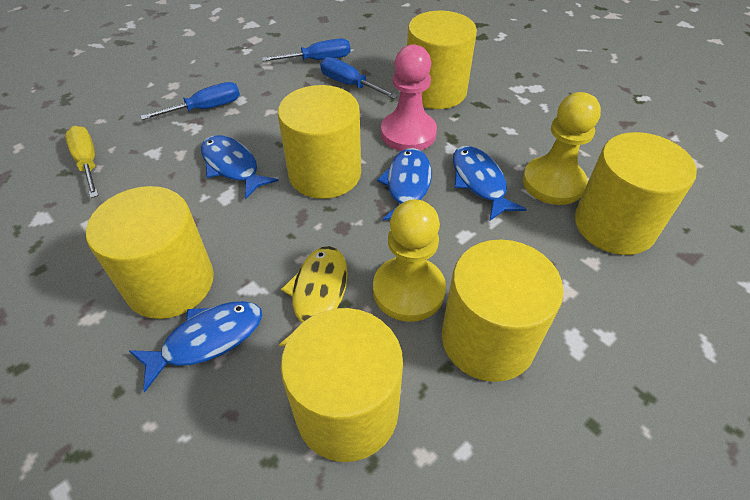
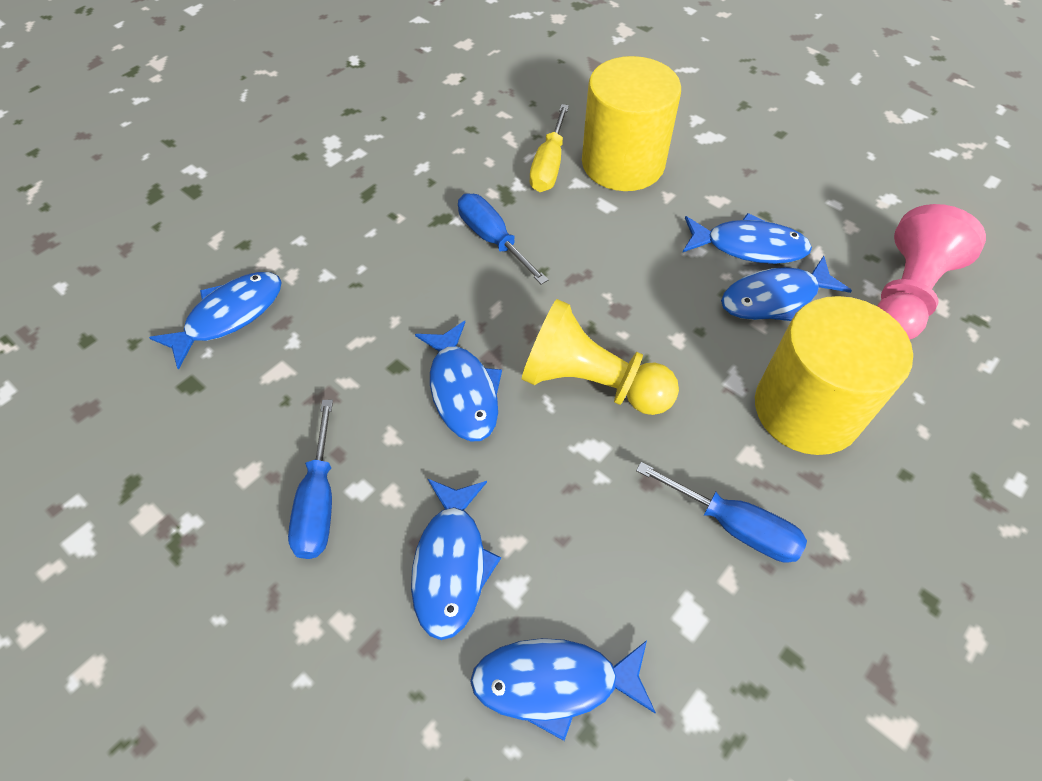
blue fish: [129,301,262,393] [201,135,278,200] [377,148,432,220] [453,146,527,221] = 4 -> [149,272,282,370] [411,478,501,640] [415,321,502,442] [470,638,656,741] [683,213,812,264] [721,256,852,321] = 6
yellow cylinder: [86,186,214,319] [278,85,361,199] [281,308,403,462] [407,11,477,109] [442,239,564,382] [575,132,697,255] = 6 -> [582,56,681,191] [755,296,913,455] = 2
yellow fish: [279,246,348,346] = 1 -> none = 0
yellow pawn: [373,199,446,322] [523,92,601,205] = 2 -> [522,299,679,415] = 1

